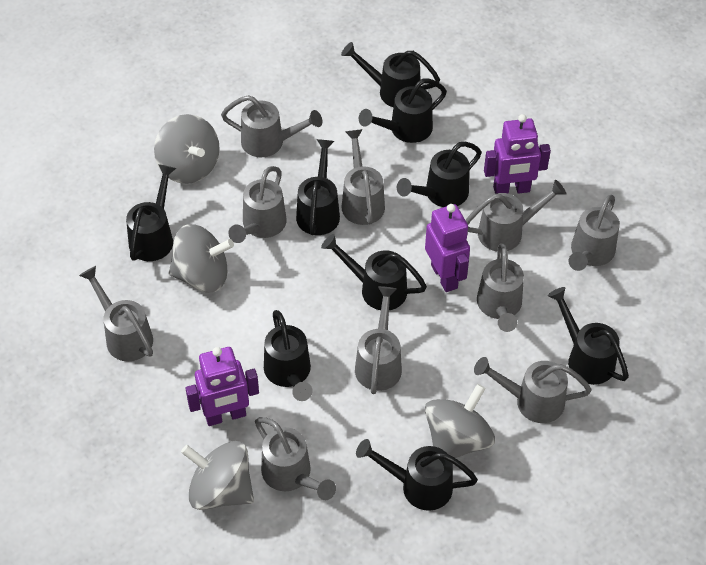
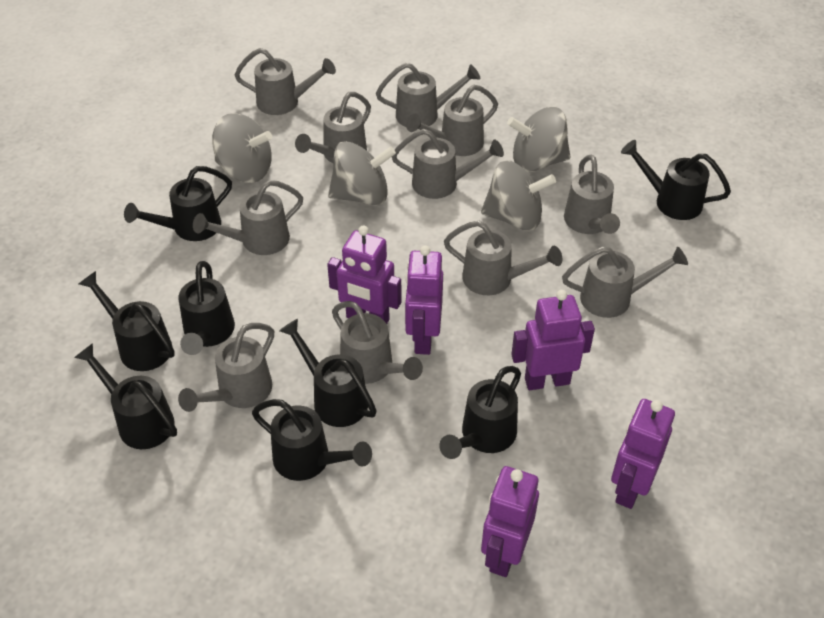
black watering can: [126,164,176,261] [264,310,313,401] [296,139,340,235] [321,234,427,310] [341,42,440,107] [356,439,478,511] [359,78,447,143] [397,142,482,207] [548,287,629,385] = 9 -> [74,343,177,449] [79,271,175,371] [124,166,232,241] [178,261,235,355] [252,399,372,481] [279,319,377,427] [439,366,521,459] [621,140,731,220] = 8
grey watering can: [79,266,153,362] [221,95,322,157] [228,166,287,243] [255,417,336,500] [342,129,385,225] [355,286,402,394] [466,180,567,251] [474,357,592,423] [477,244,524,332] [569,195,619,271] = 10 -> [178,323,274,412] [193,180,303,255] [235,48,336,115] [295,92,371,164] [332,301,423,384] [376,63,480,127] [392,129,504,199] [406,85,498,156] [444,221,562,295] [562,246,688,318] [564,155,620,234] = 11
purple robot: [186,347,259,426] [425,204,470,292] [484,114,551,194] = 3 -> [327,226,402,324] [405,245,443,355] [481,466,539,577] [511,290,595,390] [611,399,675,509] = 5

